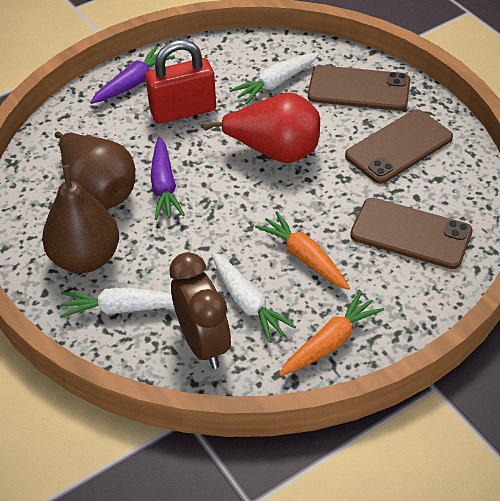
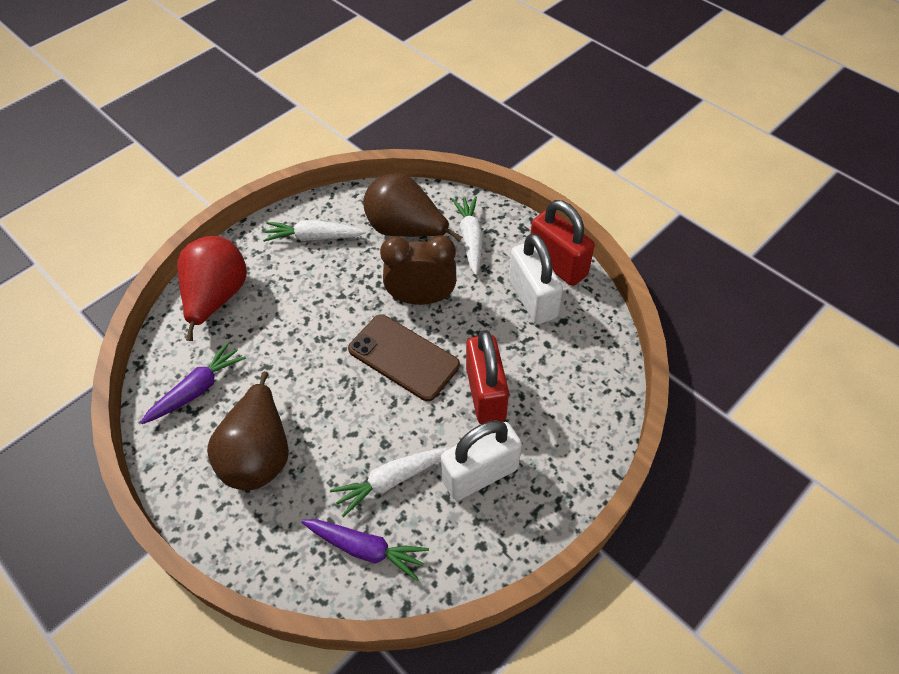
brown phone: [308,65,410,111] [345,109,453,184] [350,198,473,269] = 3 -> [348,314,460,401] = 1
orange carrot: [255,211,350,290] [279,291,384,376] = 2 -> none = 0
red padlock: [146,40,216,124] = 1 -> [466,330,509,424] [531,200,595,286] = 2
white padlock: none = 0 -> [441,420,522,501] [509,233,563,324] = 2

